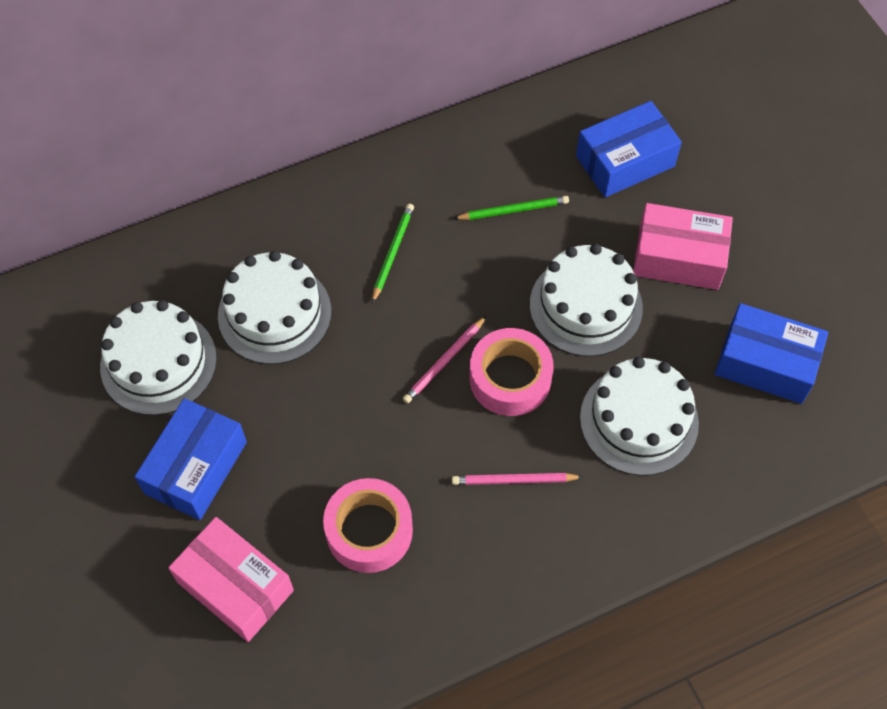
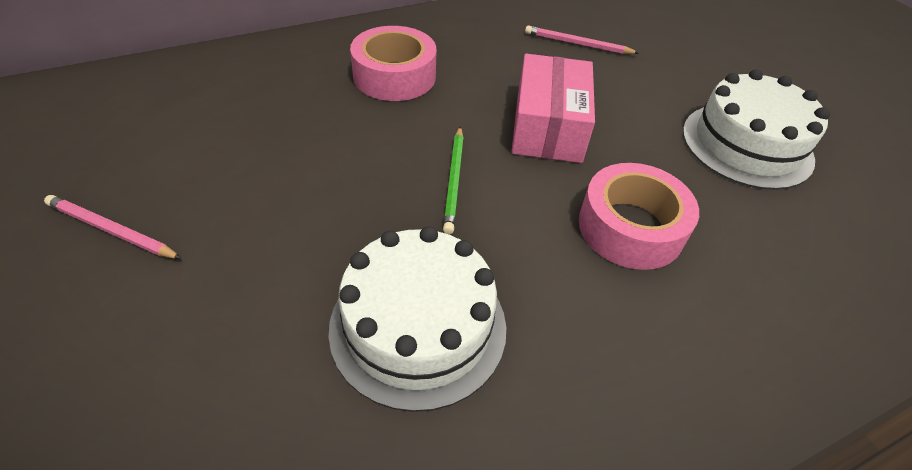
blue box: [135,398,247,520] [576,101,682,197] [715,303,828,404] = 3 -> none = 0
green pencil: [372,204,414,303] [453,196,569,220] = 2 -> [443,126,464,234] = 1
pink box: [168,517,294,642] [633,203,733,290] = 2 -> [511,54,595,163] = 1
white cake: [100,300,217,415] [218,251,331,364] [530,244,643,357] [580,357,699,476] = 4 -> [329,226,506,412] [683,69,830,190] = 2

